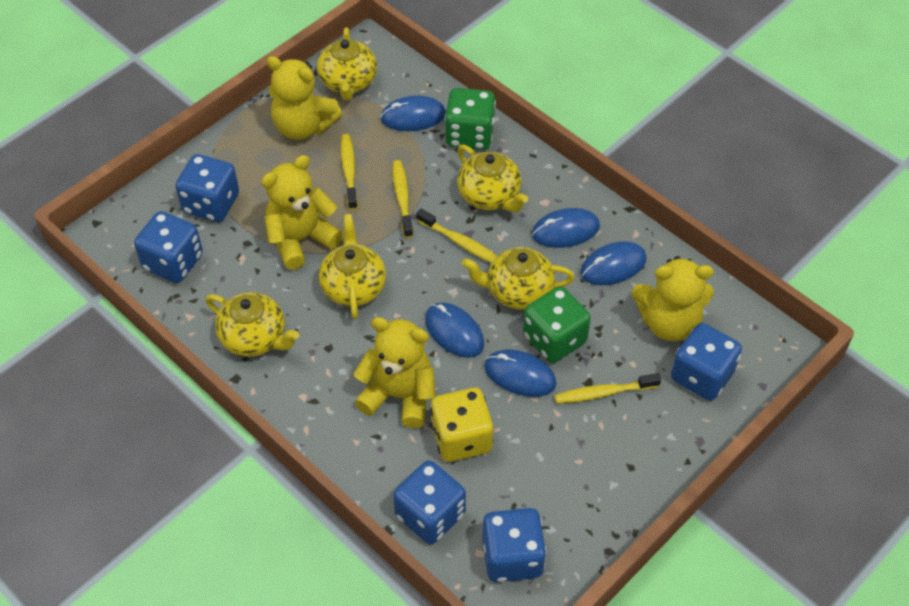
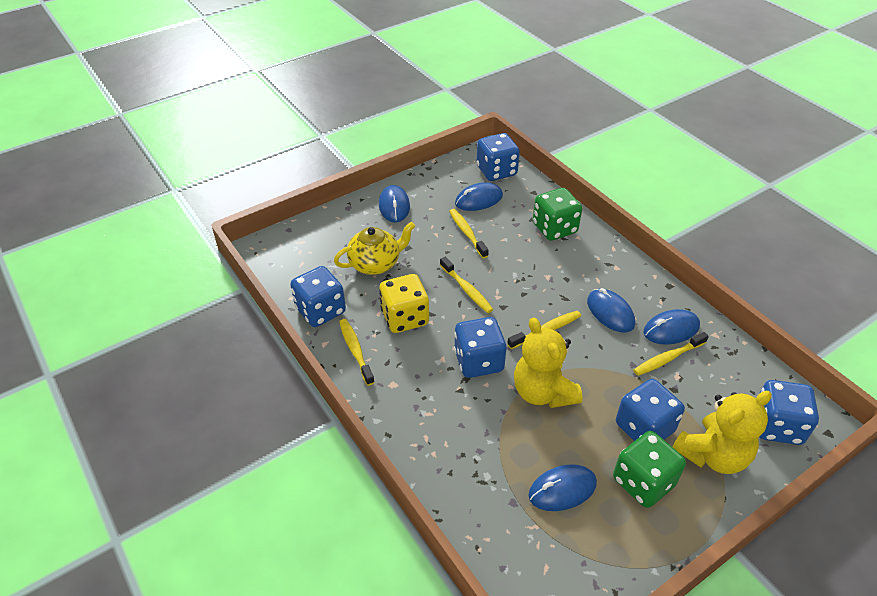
yellow teapot: [205,292,299,357] [317,27,377,101] [318,214,386,319] [457,144,528,212] [462,247,574,310] = 5 -> [334,222,415,275] = 1
yellow teddy bear: [261,155,343,270] [266,56,342,140] [354,317,435,428] [632,256,714,341] = 4 -> [514,318,583,408] [673,391,772,474] = 2
yellow toothbrush: [340,134,358,210] [393,160,413,238] [416,208,497,263] [554,373,661,404] = 4 -> [339,319,375,386] [440,257,494,313] [449,209,489,258] [507,311,581,349] [633,332,709,376] = 5

